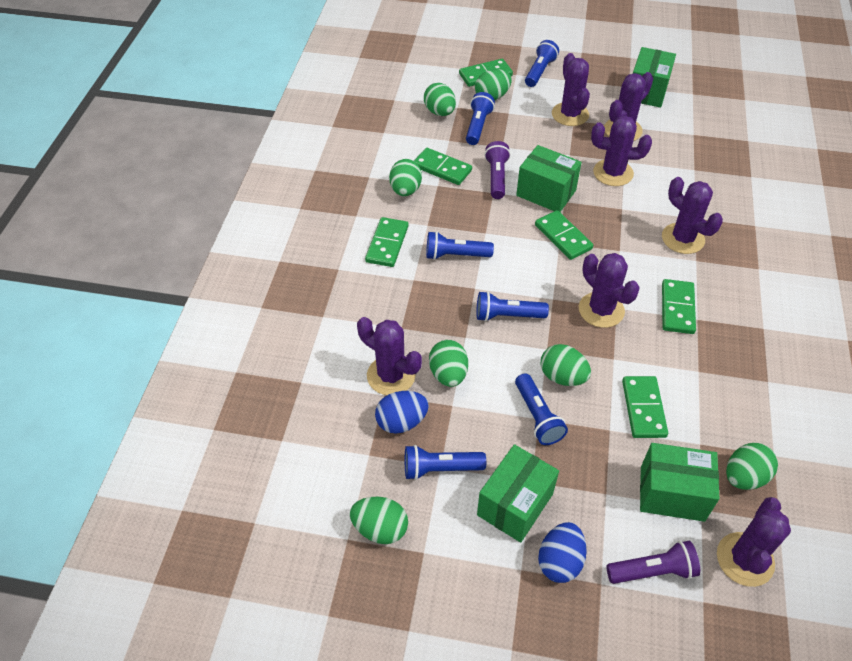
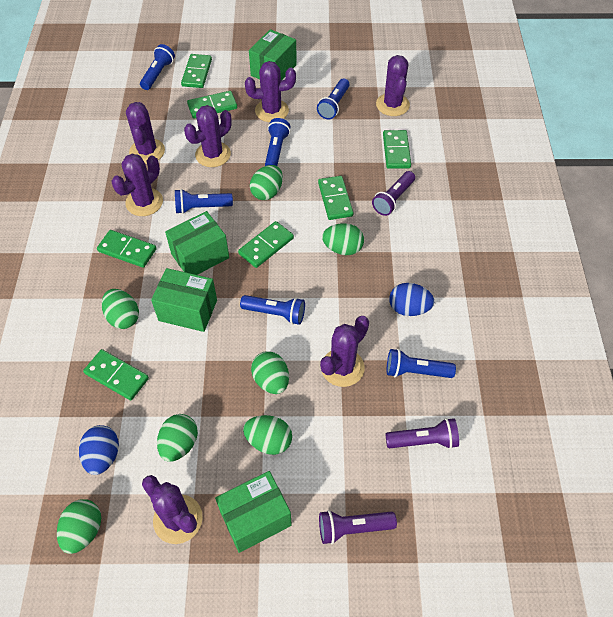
green domino: [365,217,408,267] [414,148,472,185] [459,59,513,87] [535,210,593,260] [622,376,668,438] [662,279,696,334] = 6 -> [83,349,149,401] [97,230,156,268] [181,54,212,88] [187,91,237,119] [238,221,294,268] [318,176,354,220] [383,130,411,169] = 7
purple flashlight: [484,141,511,199] [606,541,700,584] = 2 -> [319,510,397,544] [372,171,415,216] [385,418,459,449] = 3

